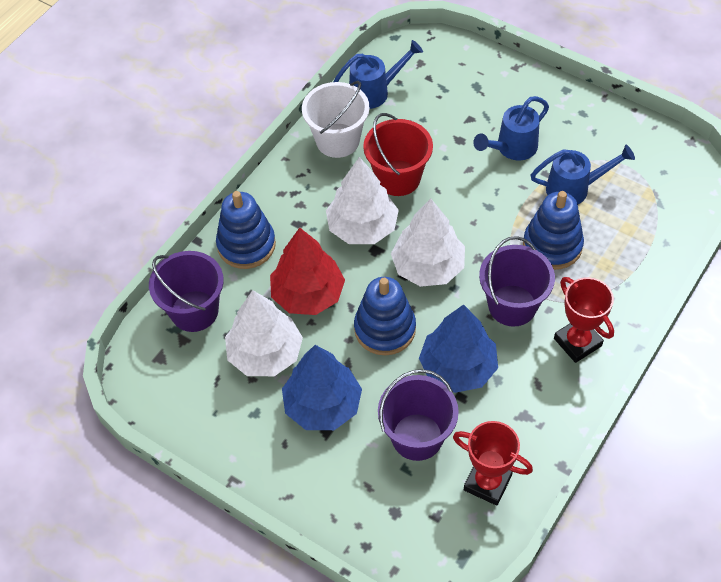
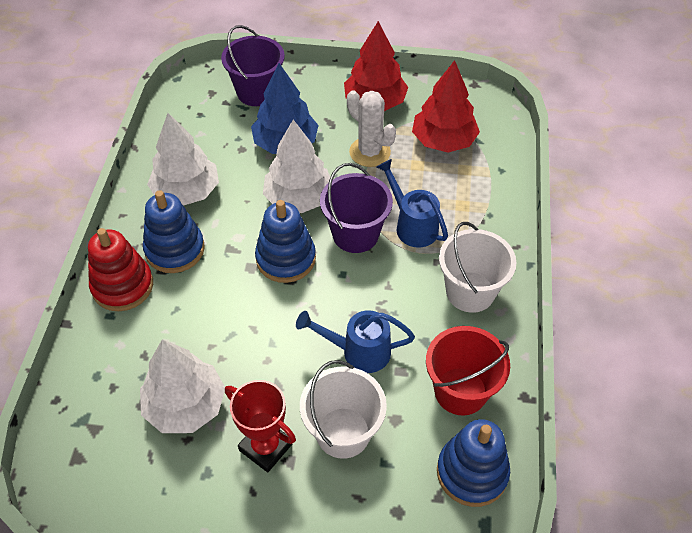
blue tree: [282,345,362,430] [419,304,498,393] = 2 -> [251,63,319,154] = 1
blue watering can: [333,40,423,109] [473,96,549,161] [531,145,635,204] = 3 -> [296,310,415,373] [377,159,448,248] = 2
purple bucket: [149,251,224,332] [378,369,459,461] [479,236,555,327] = 3 -> [221,25,285,106] [320,163,393,253] = 2
red stacking toy: none = 0 -> [88,228,153,311] = 1
red tree: [270,228,345,315] = 1 -> [344,21,408,111] [412,60,480,153] = 2
red trophy: [453,421,533,506] [554,277,614,363] = 2 -> [225,380,296,472] = 1
white bucket: [302,81,369,158] = 1 -> [300,360,387,459] [439,222,517,313] = 2
white cactus: none = 0 -> [347,90,396,167] = 1

